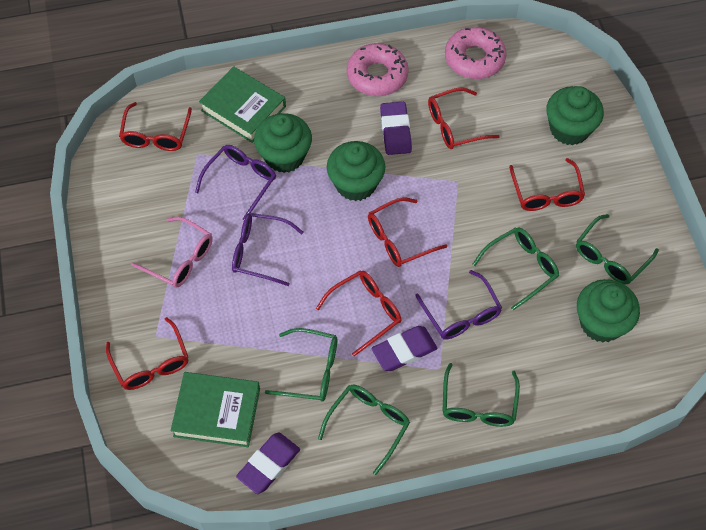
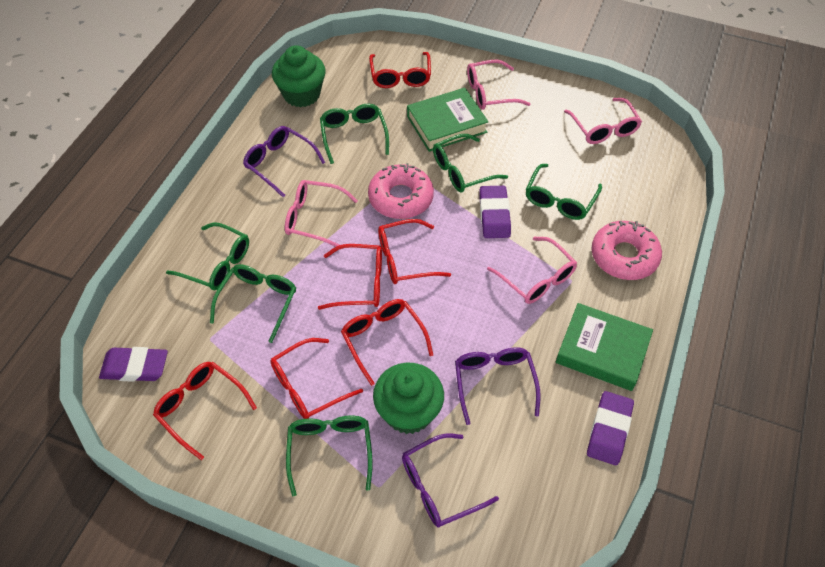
green cupcake: [254,113,312,173] [327,141,386,201] [546,86,604,145] [577,279,640,342] = 4 -> [272,45,325,107] [373,363,444,434] = 2
green glasses: [265,328,337,402] [318,385,410,475] [442,363,520,427] [472,227,559,310] [576,214,659,284] = 5 -> [166,223,249,290] [210,264,296,343] [286,416,373,496] [320,104,389,164] [433,134,508,192] [526,164,602,220] = 6
pink glasses: [131,217,213,288] = 1 -> [285,180,358,247] [467,60,530,110] [487,237,577,304] [564,98,642,144] = 4

